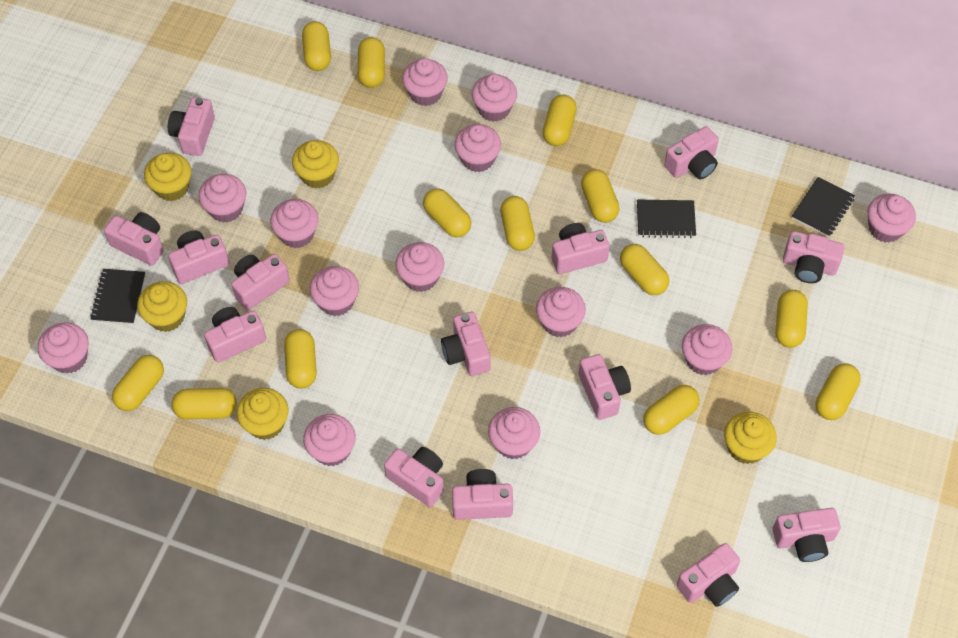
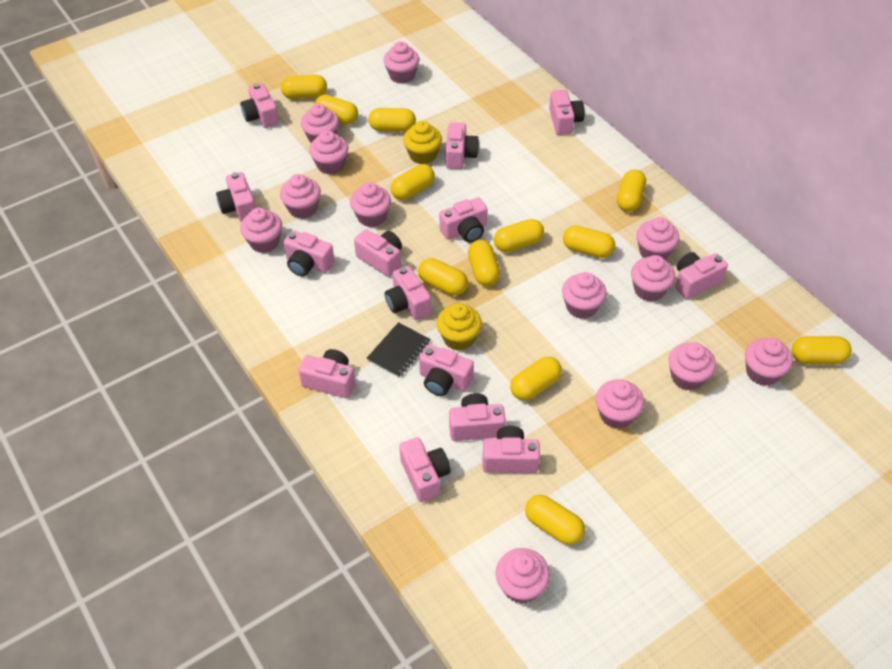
black notebook: [90,269,146,324] [637,200,696,238] [792,177,855,237] = 3 -> [366,322,431,378] = 1
yellow capsule: [112,355,164,411] [172,388,237,419] [284,329,317,388] [302,21,331,71] [358,37,385,88] [423,188,471,237] [500,196,535,251] [543,95,577,146] [581,169,619,223] [620,244,669,295] [643,385,699,435] [775,290,808,348] [816,363,861,420] = 13 -> [281,75,327,99] [314,95,358,125] [368,108,416,132] [390,164,435,200] [418,258,468,296] [468,240,500,286] [494,219,544,252] [510,357,562,400] [525,495,585,545] [563,226,615,258] [617,169,646,212] [791,336,852,364] = 12
yellow cupcake: [137,281,187,332] [144,153,191,201] [237,388,288,440] [292,140,339,189] [724,412,777,464] = 5 -> [403,121,442,164] [437,303,482,351] = 2

